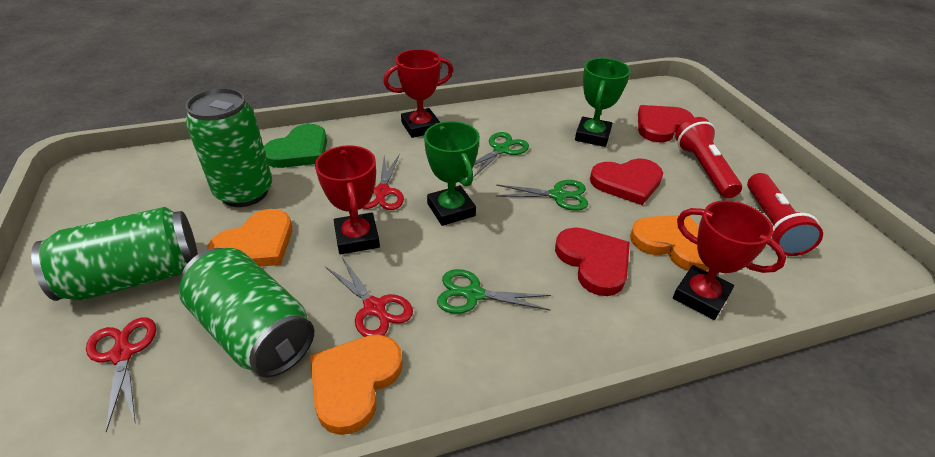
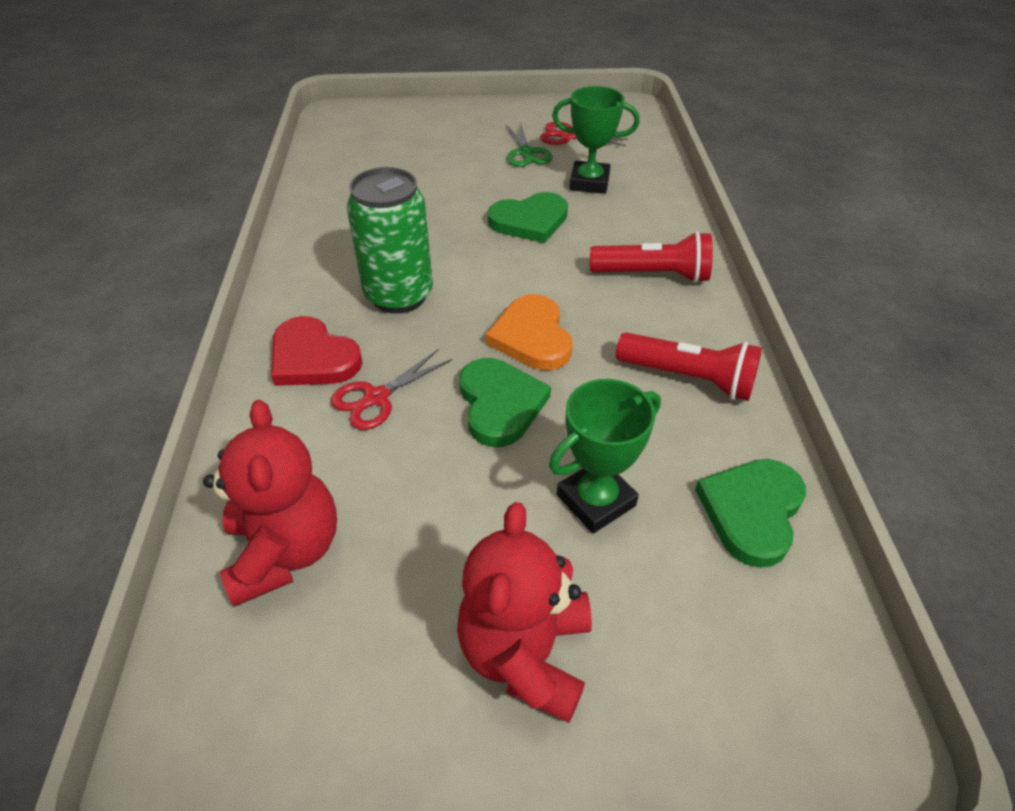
green can: [31,207,198,301] [179,248,314,378] [185,88,272,207] = 3 -> [347,167,433,314] = 1
green heart: [264,124,327,168] = 1 -> [459,358,551,447] [487,192,568,243] [695,459,806,568] = 3
green scissors: [437,269,551,314] [473,132,529,178] [496,180,588,211] = 3 -> [506,122,552,167] = 1
orange heart: [207,209,292,267] [310,335,403,435] [630,215,709,271] = 3 -> [486,294,573,370] = 1
red heart: [555,227,630,296] [590,158,663,205] [638,105,694,142] = 3 -> [271,316,363,386] = 1
red scissors: [86,317,156,433] [326,257,413,337] [363,155,404,210] = 3 -> [330,349,453,430] [540,122,628,146] = 2
red teddy bear: none = 0 -> [203,400,337,607] [457,502,592,723] = 2
red trophy: [315,145,380,255] [383,49,453,138] [673,200,787,320] = 3 -> none = 0

